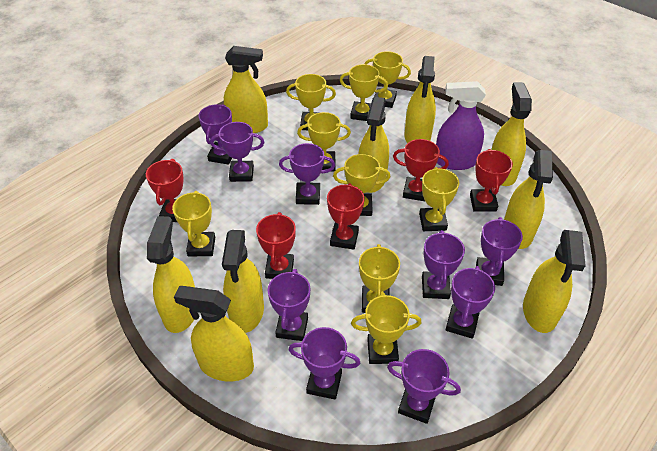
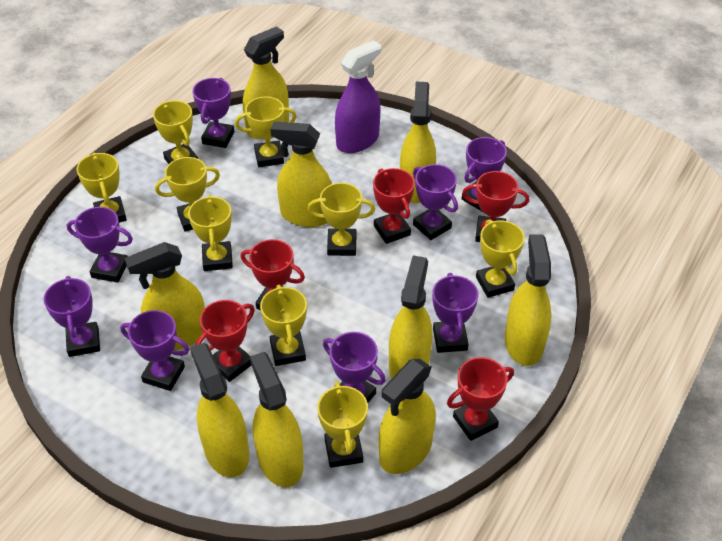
purple trophy: [198,104,232,165] [210,122,265,182] [267,269,310,341] [279,143,335,205] [289,327,360,400] [387,349,461,424] [422,230,465,299] [445,266,495,339] [476,217,523,286] = 9 -> [44,276,100,357] [67,207,133,282] [120,310,189,391] [192,78,234,148] [323,332,386,403] [413,164,458,240] [432,273,479,353] [462,137,507,211] = 8

